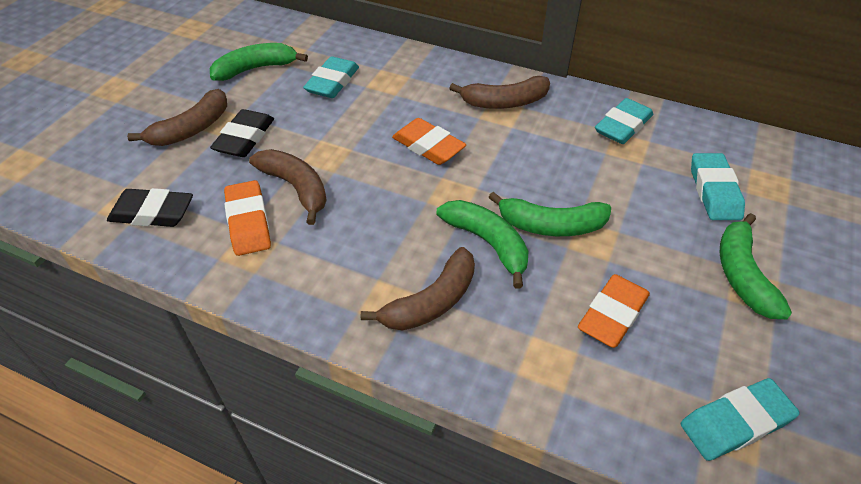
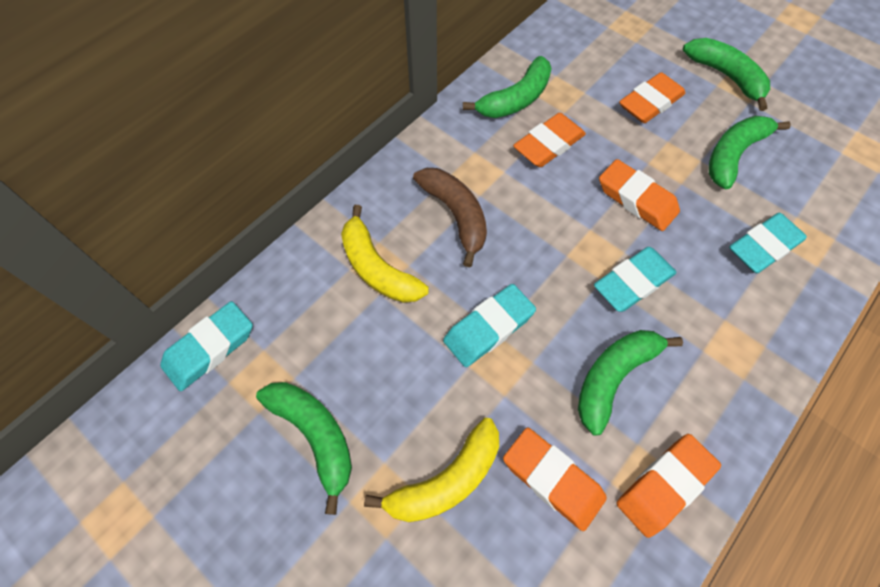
black eraser: [107,188,193,227] [210,109,274,157] = 2 -> none = 0
brown banana: [127,89,227,146] [249,149,327,225] [361,247,475,331] [449,76,550,109] = 4 -> [413,168,487,267] = 1
green banana: [210,43,308,81] [437,200,528,289] [488,192,611,236] [720,213,792,319] = 4 -> [256,382,352,515] [463,56,552,118] [578,330,683,436] [683,38,770,111] [709,116,791,189] = 5
orange eraser: [224,180,271,256] [392,118,466,165] [578,274,650,348] = 3 -> [503,428,607,531] [513,113,586,167] [599,159,680,231] [617,434,721,538] [619,72,685,123] = 5
yellow banana: none = 0 -> [341,205,429,303] [364,418,499,522] = 2

